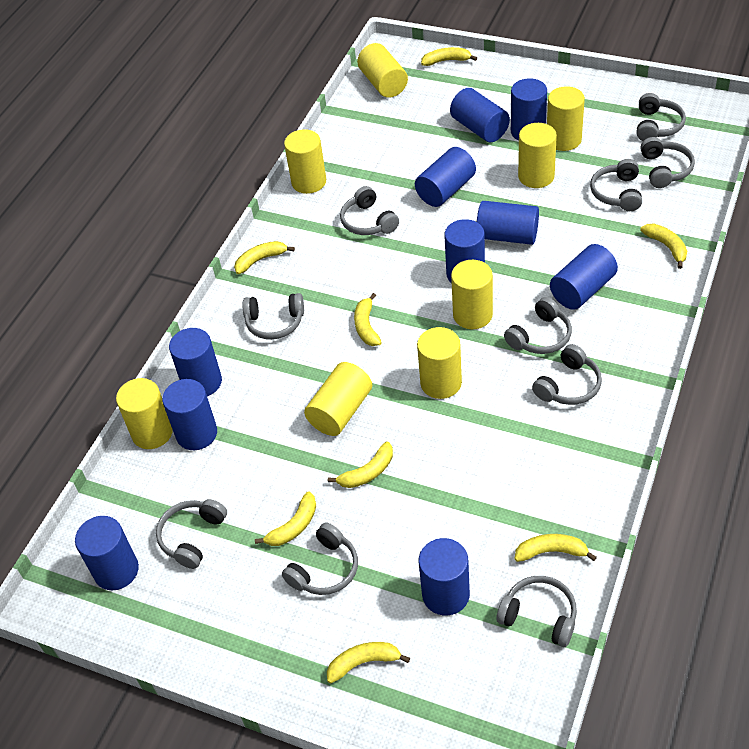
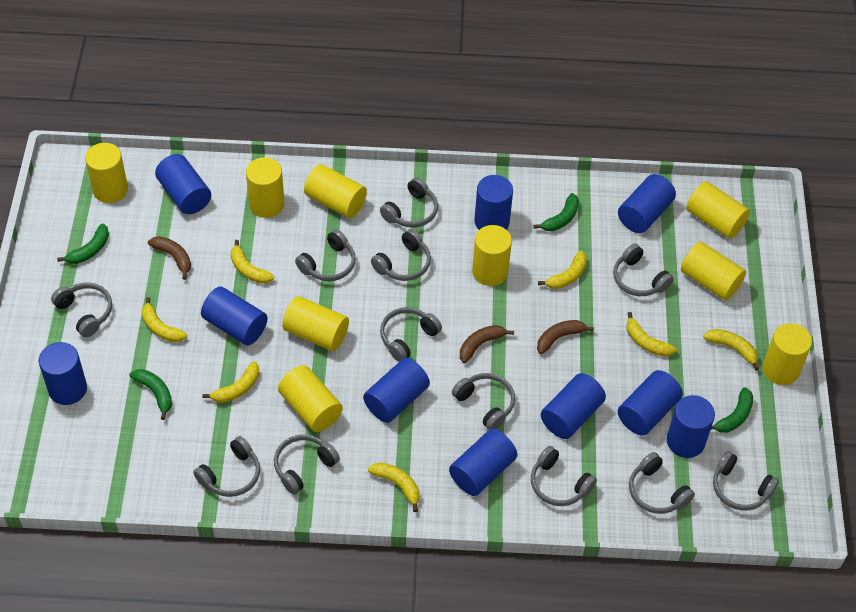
brown banana: none = 0 -> [148,236,191,280] [460,325,514,363] [537,320,594,354] = 3
green banana: none = 0 -> [57,224,109,264] [129,369,172,420] [534,193,579,231] [711,387,753,433] = 4
grey headphones: [156,499,227,569] [243,293,304,340] [282,522,358,595] [340,186,399,235] [496,576,577,647] [504,297,572,354] [532,344,602,405] [590,159,642,211] [637,93,686,141] [640,137,695,188] = 10 -> [51,282,112,337] [193,436,260,497] [274,434,340,495] [295,229,356,281] [371,229,431,281] [380,177,438,228] [380,307,442,362] [452,373,515,430] [531,446,597,506] [613,244,674,296] [629,452,695,514] [713,451,779,511] = 12
yellow banana: [234,241,295,274] [255,491,316,546] [327,642,410,683] [328,441,393,488] [354,293,382,346] [421,47,477,66] [515,534,597,562] [640,224,687,269] = 8 -> [142,297,187,342] [202,361,259,403] [231,240,274,284] [368,462,420,512] [538,250,587,289] [626,312,677,357] [703,329,759,371] = 7
yellow cylinder: [116,378,173,449] [284,129,326,194] [304,362,372,436] [357,43,408,98] [417,327,462,399] [451,260,493,329] [518,123,557,188] [547,86,585,151] = 8 -> [85,143,128,203] [246,157,285,218] [278,365,343,432] [282,296,349,351] [304,164,367,218] [472,225,512,286] [681,241,746,300] [686,181,750,239] [762,323,812,385] = 9

